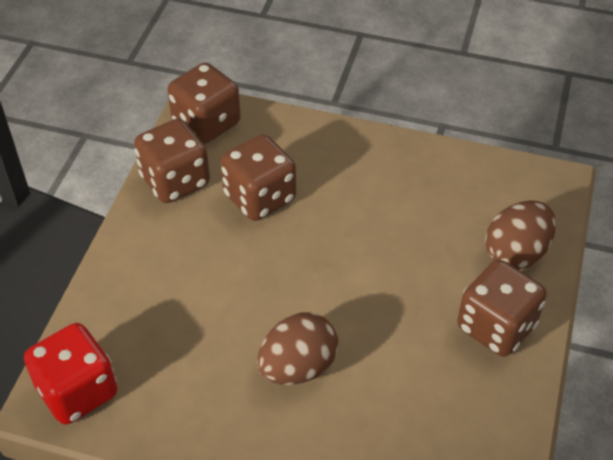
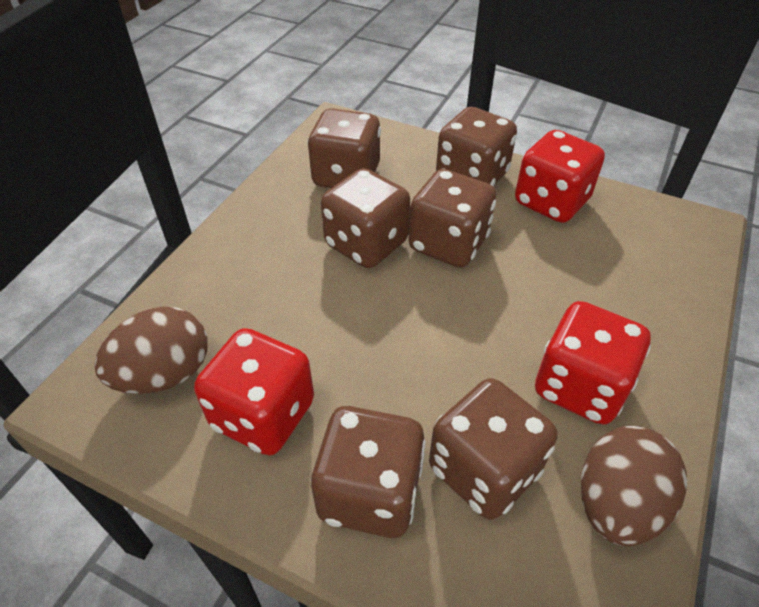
brown dice: [134,119,210,203] [167,63,241,144] [220,134,296,221] [457,260,547,356] = 4 -> [307,108,381,188] [311,406,426,538] [321,168,410,268] [408,169,496,268] [429,378,557,520] [436,107,517,186] = 6
red dice: [24,323,117,425] = 1 -> [194,328,314,456] [515,130,605,223] [535,301,651,425] = 3

